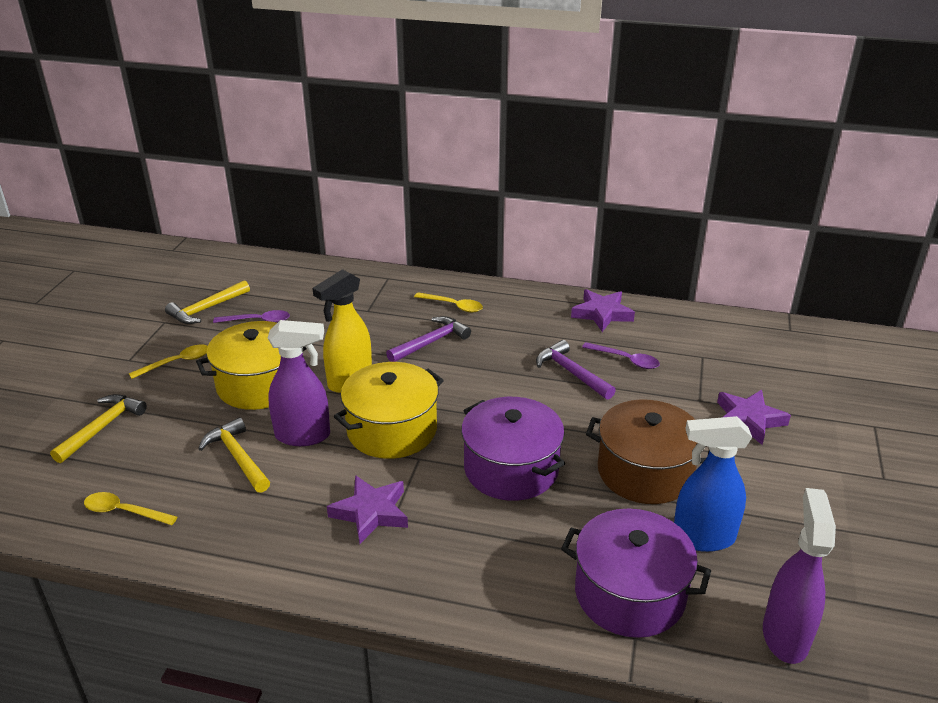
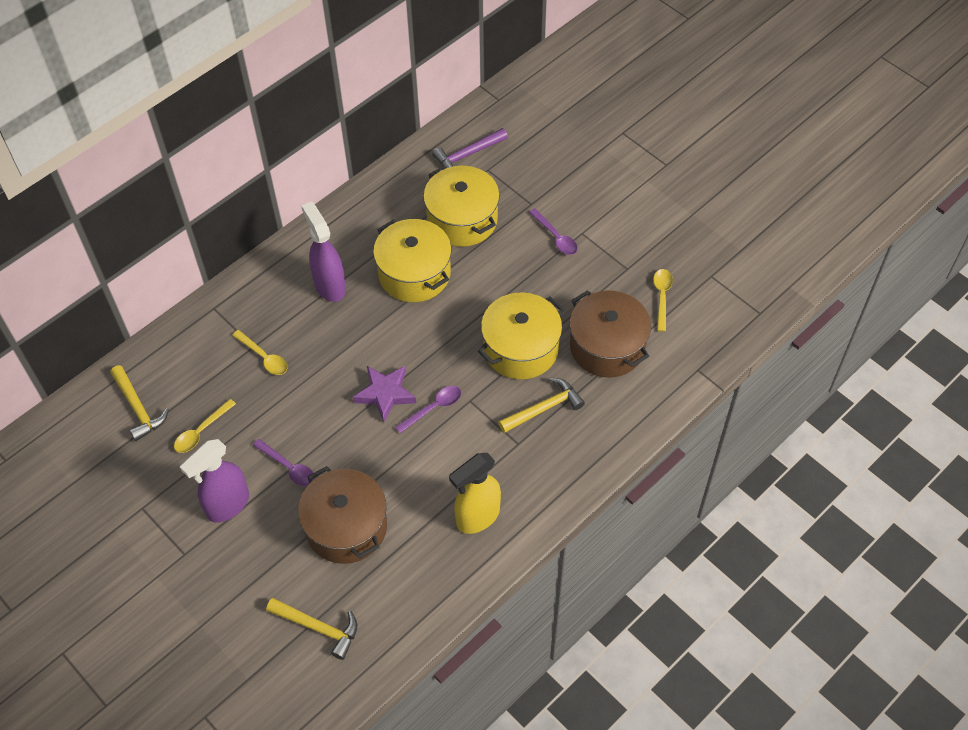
blue spray bottle: [674,416,752,552] = 1 -> none = 0
brown pot: [586,399,710,504] = 1 -> [298,466,387,564] [570,290,651,377] = 2
purple hammer: [386,316,471,362] [536,340,616,400] = 2 -> [432,128,508,168] = 1
purple pot: [461,397,565,501] [561,508,711,638] = 2 -> none = 0
purple spoon: [213,310,290,323] [582,342,660,369] = 2 -> [253,439,315,486] [395,386,461,433] [529,208,578,255] = 3
purple star: [327,475,408,544] [571,289,635,332] [717,390,791,445] = 3 -> [353,366,416,422] = 1
yellow pot: [196,321,306,410] [334,362,444,459] = 2 -> [373,219,452,302] [423,166,500,247] [478,293,564,379] = 3

